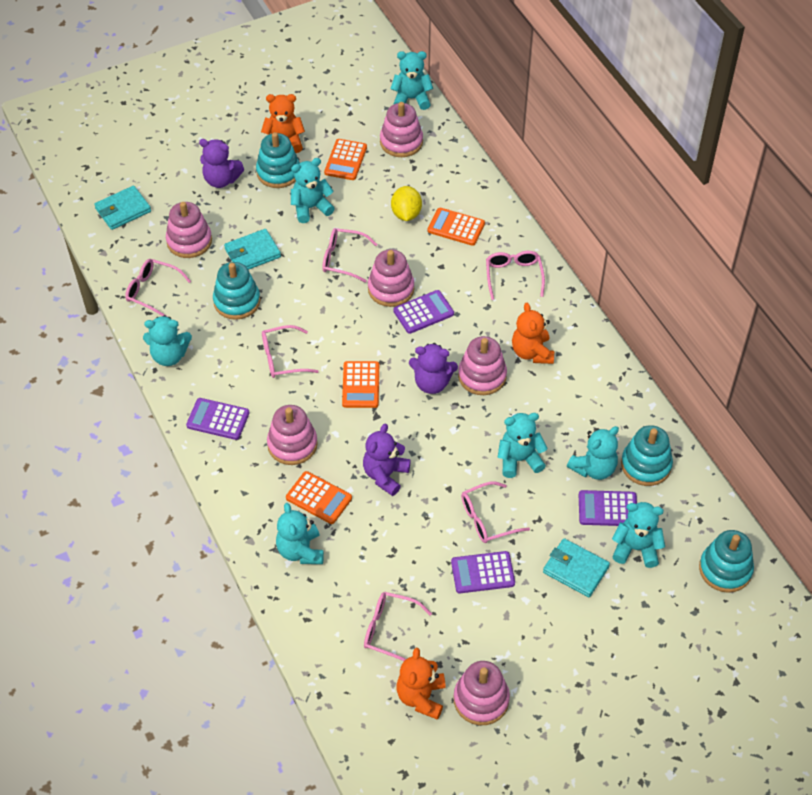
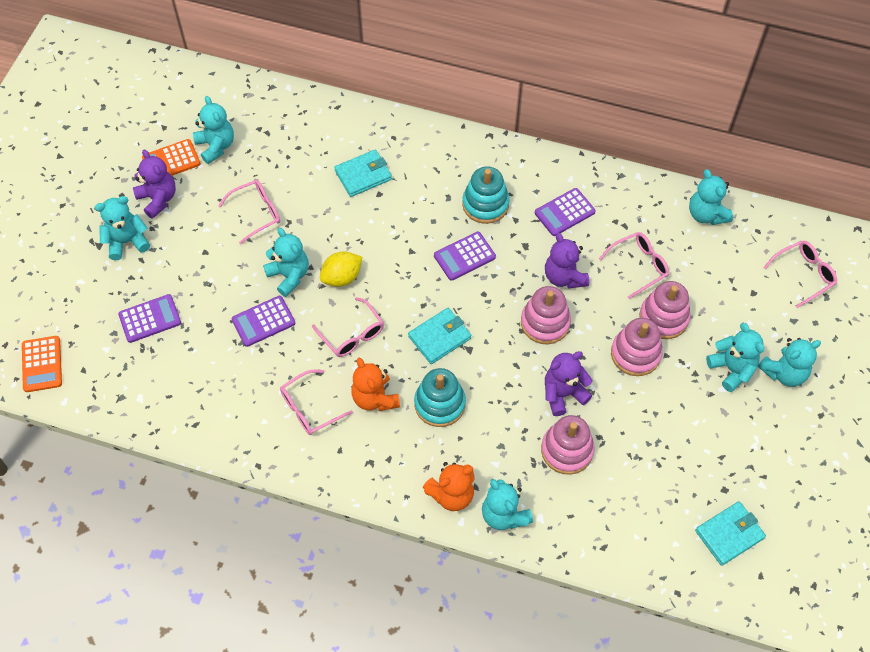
orange calculator: [286,471,352,524] [324,139,367,180] [342,361,379,408] [428,208,485,246] = 4 -> [22,336,62,392] [142,139,201,176] = 2
orange teddy bear: [261,94,305,153] [397,648,446,720] [512,303,554,364] = 3 -> [351,358,400,411] [423,462,475,511] = 2
pink glasses: [125,259,191,317] [262,325,319,378] [322,228,378,283] [364,592,432,661] [461,481,530,543] [486,251,545,300] = 6 -> [218,180,280,244] [280,370,353,435] [312,297,384,357] [599,232,669,299] [763,241,837,308] = 5
pink stacking toy: [166,202,212,258] [267,405,318,465] [368,249,414,307] [380,102,423,157] [454,661,510,725] [458,336,507,395] = 6 -> [521,286,571,344] [541,415,595,475] [611,318,663,376] [639,281,691,339] = 4
turquoise stacking toy: [213,262,260,320] [256,132,300,188] [621,425,673,486] [699,530,754,593] = 4 -> [414,368,466,427] [462,167,510,224] = 2

